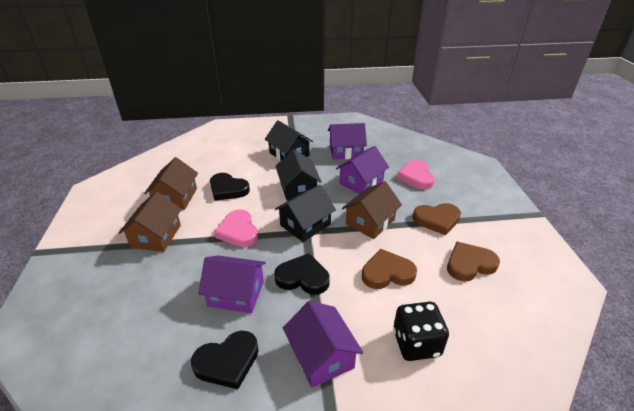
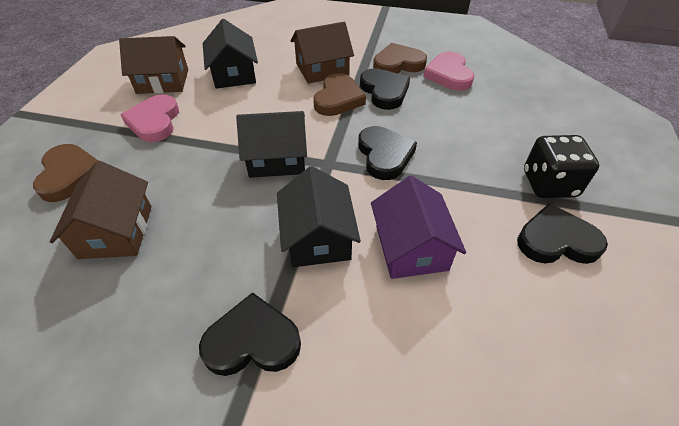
black heart: [191,330,259,389] [210,173,250,201] [274,253,330,295] = 3 -> [199,292,301,376] [358,126,417,180] [360,68,410,110] [517,203,608,264] = 4
purple house: [198,255,266,313] [283,301,363,388] [328,123,367,159] [336,146,389,194] = 4 -> [371,176,466,279] = 1

